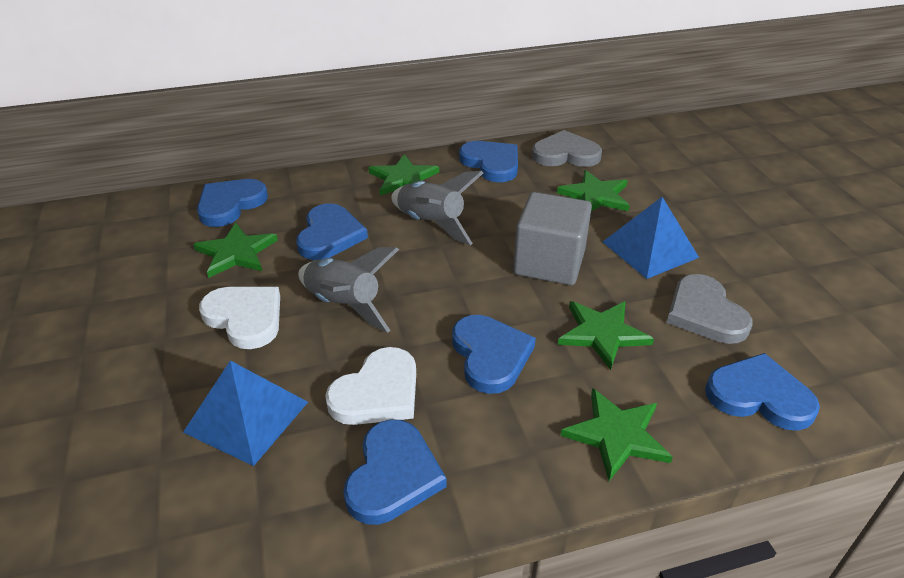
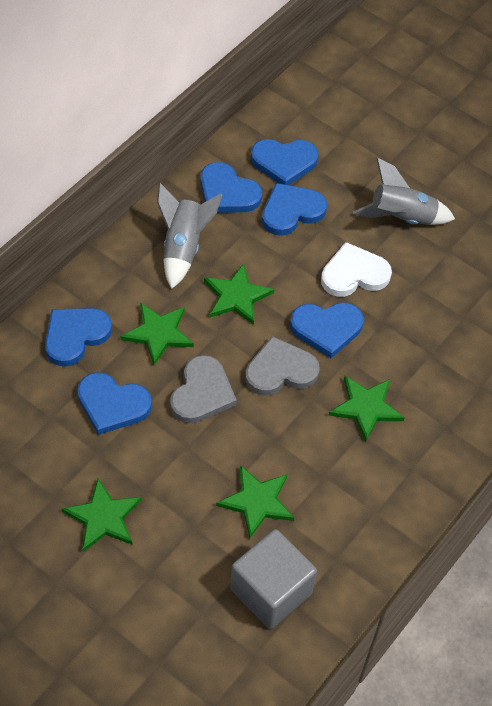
blue pyramid: [183,361,308,466] [603,197,699,279] = 2 -> none = 0
white heart: [199,287,280,349] [325,347,416,425] = 2 -> [321,242,392,297] = 1

